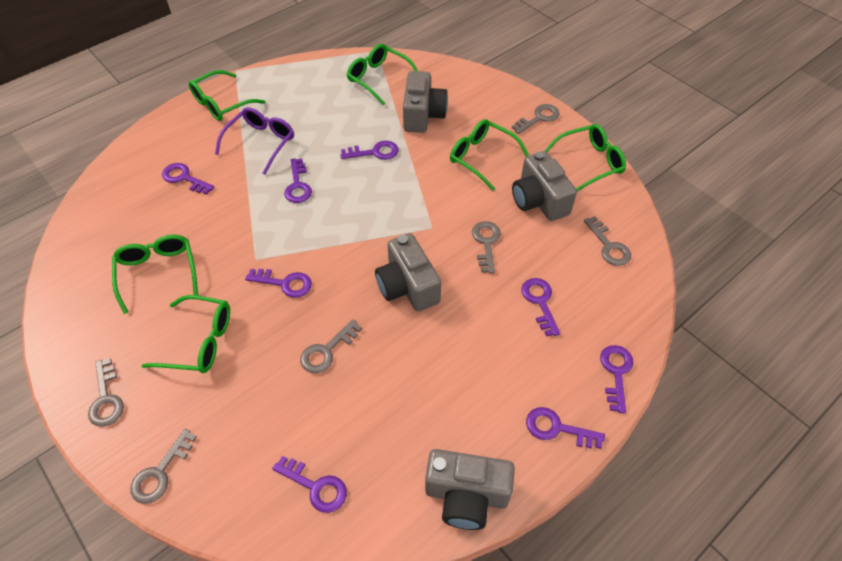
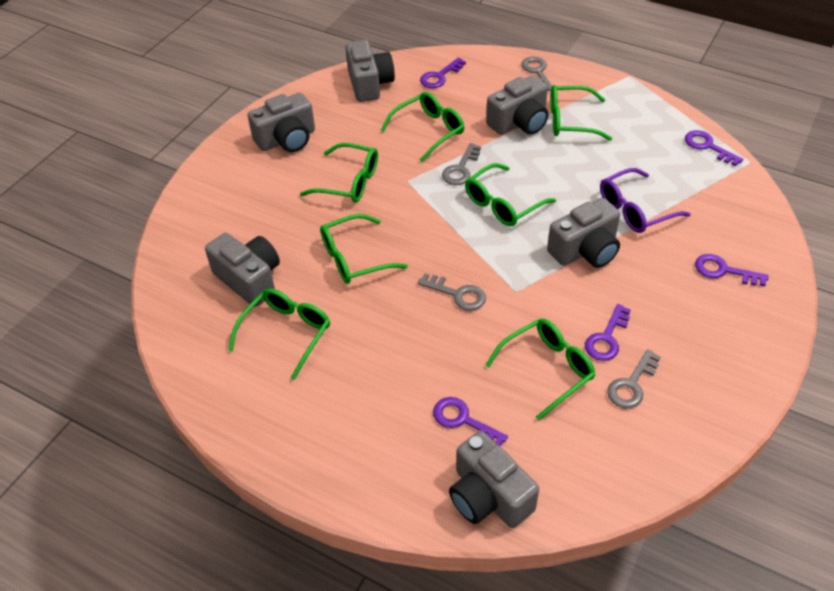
green glasses: [112,234,198,314] [142,295,230,373] [189,70,265,121] [347,44,418,106] [450,119,529,191] [544,124,626,191] = 6 -> [228,288,330,380] [300,143,378,203] [320,214,408,284] [381,92,464,162] [465,163,556,226] [485,319,595,421] [550,85,612,141] = 7
grey camera: [375,233,441,311] [403,71,448,133] [425,449,515,530] [512,151,577,221] = 4 -> [205,233,280,307] [247,93,315,152] [345,40,395,102] [449,431,539,528] [486,75,548,135] [547,198,620,268] = 6
grey key: [88,359,124,427] [130,429,197,504] [300,319,362,373] [472,221,501,274] [512,104,559,134] [584,216,631,266] = 6 -> [418,274,486,310] [442,143,481,185] [521,56,552,91] [607,349,661,408] = 4
purple key: [162,163,215,195] [245,269,312,298] [272,456,347,513] [284,158,312,203] [340,141,398,160] [521,278,560,337] [526,407,605,449] [600,345,634,413] = 8 -> [420,57,466,88] [433,397,508,446] [585,304,631,361] [685,130,743,166] [695,254,769,286] = 5

